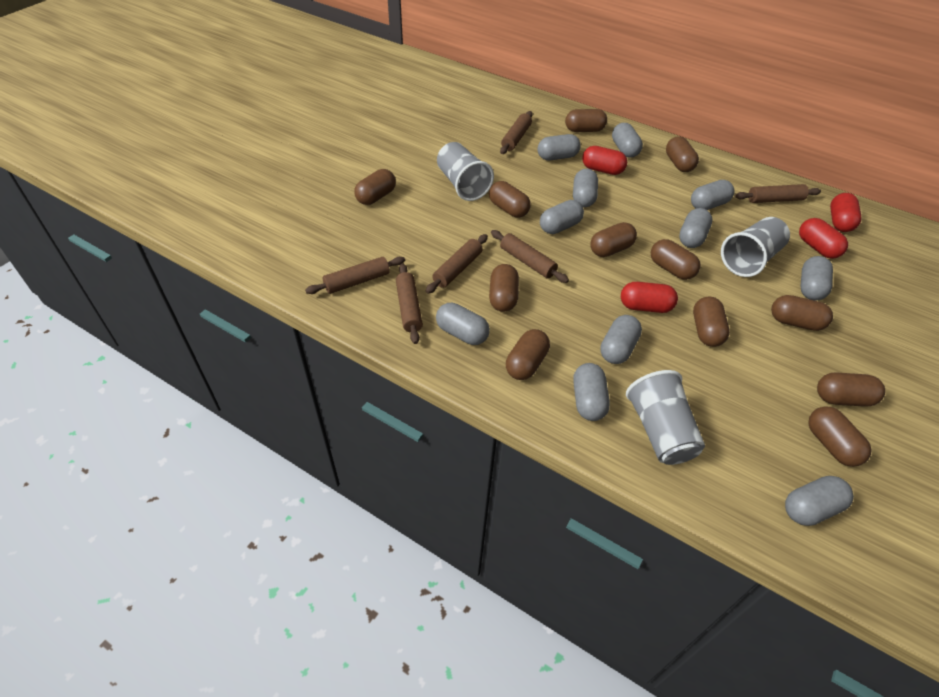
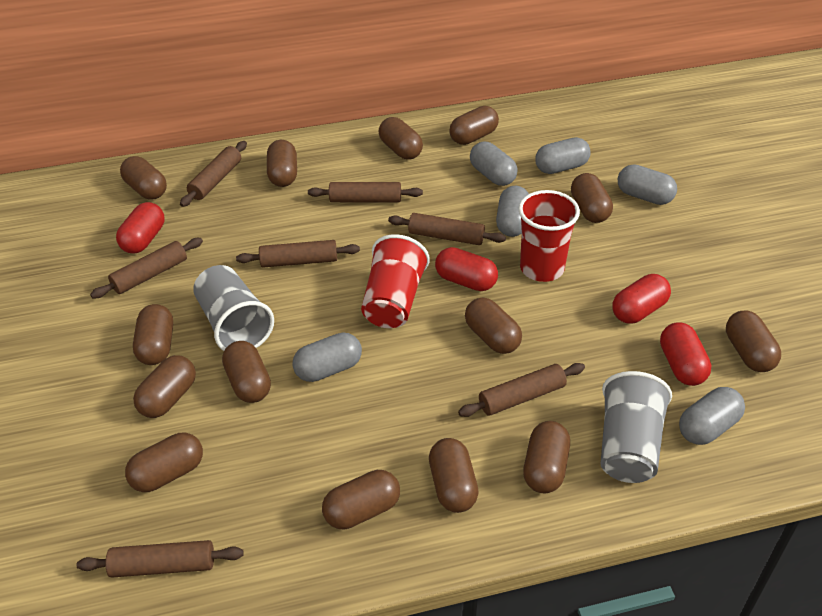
brown capsule: [354,169,396,205] [489,181,531,217] [489,264,519,312] [506,329,550,380] [565,109,607,132] [590,222,637,257] [651,239,701,280] [666,136,699,172] [693,297,730,347] [771,295,833,331] [808,406,872,467] [817,372,885,407] = 12 -> [120,156,167,199] [125,433,203,492] [133,304,173,365] [133,355,196,418] [222,341,271,403] [267,140,297,187] [322,470,400,529] [379,117,423,160] [429,438,479,513] [449,106,499,145] [465,298,522,354] [523,421,570,493] [571,173,613,223] [726,311,781,372] = 14
brown rolling pin: [305,257,405,294] [396,263,423,344] [426,234,488,294] [491,230,569,283] [500,111,533,154] [735,184,821,203] = 6 -> [76,540,244,578] [90,238,203,298] [180,141,247,207] [236,240,360,268] [308,182,423,202] [388,213,506,245] [458,363,585,417] = 7
grey capsule: [436,303,490,345] [537,134,581,161] [540,200,584,234] [573,169,598,207] [573,363,610,421] [600,315,642,364] [612,123,643,158] [679,208,712,248] [691,180,734,210] [785,476,854,526] [801,256,833,300] = 11 -> [293,333,362,382] [470,142,518,186] [496,186,529,237] [535,137,591,174] [618,164,677,205] [679,387,745,445] = 6
grey cup: [437,142,494,201] [626,370,705,465] [721,217,790,277] = 3 -> [193,265,274,351] [600,371,672,483] = 2
red cup: none = 0 -> [361,234,430,328] [519,190,580,282] = 2

